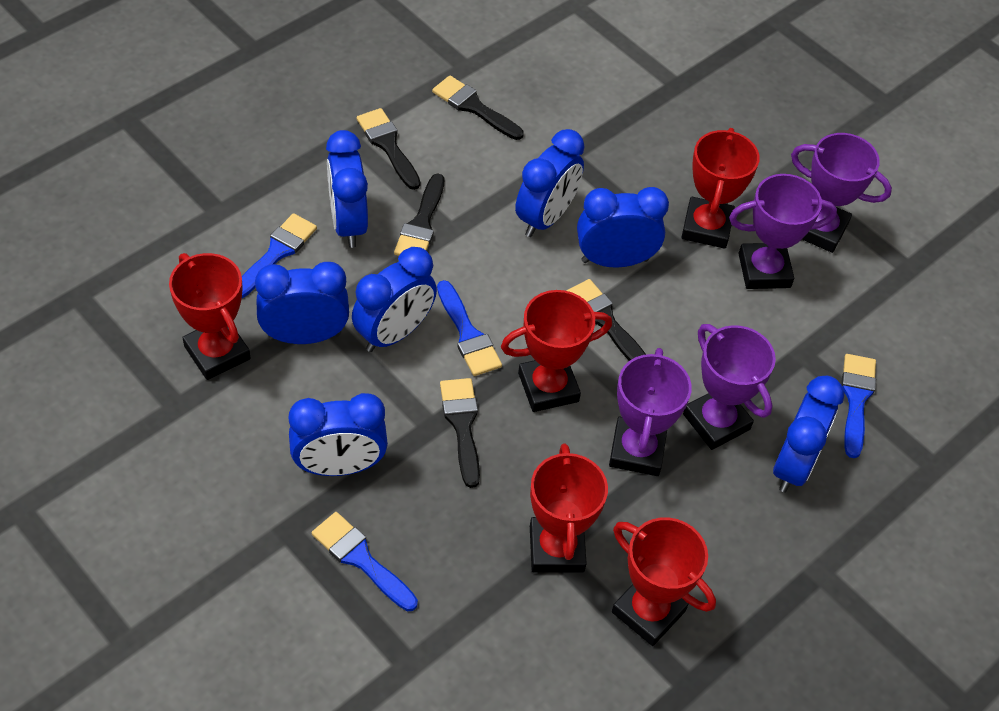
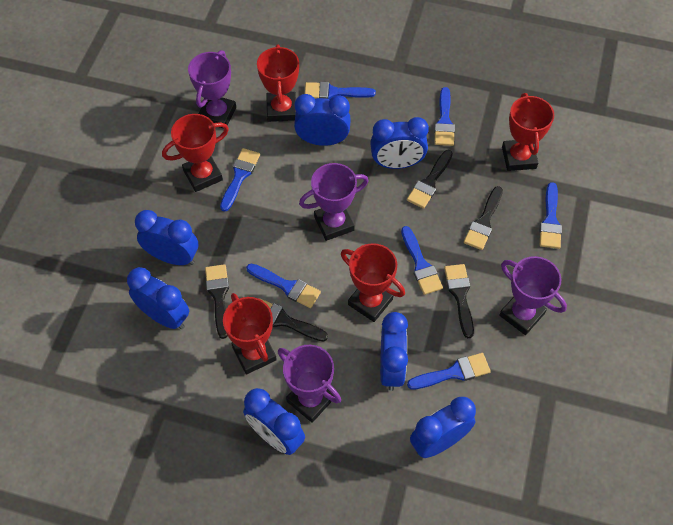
blue brush: [242,213,317,298] [312,512,418,611] [437,280,502,376] [841,354,876,458] = 4 -> [220,148,260,212] [246,264,321,308] [305,82,376,99] [401,226,443,295] [407,353,491,390] [434,87,455,146] [540,182,562,249] = 7

